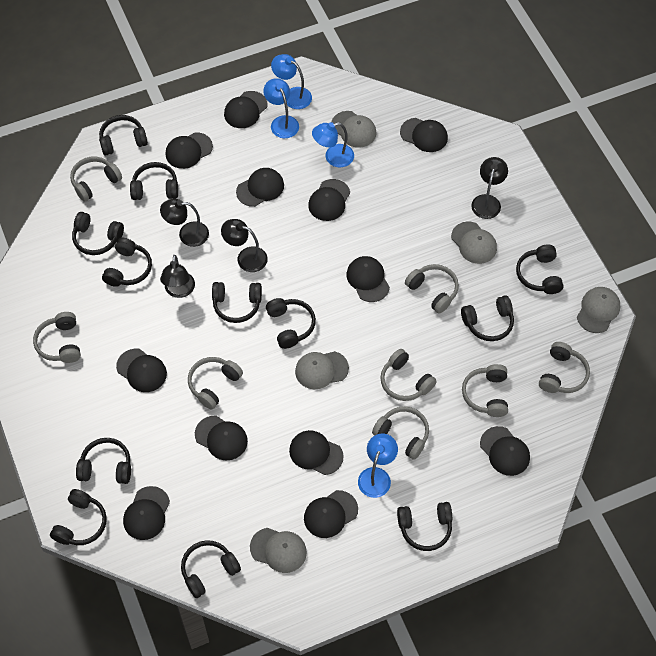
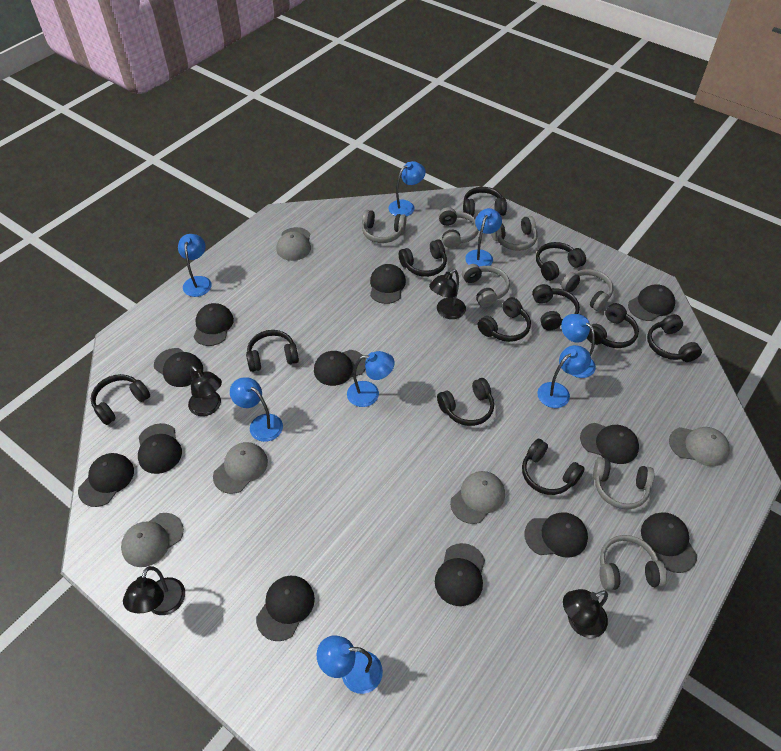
black headphones: [50,489,107,545] [72,212,124,255] [76,438,131,484] [99,115,148,155] [102,238,152,287] [130,162,178,200] [181,540,241,598] [212,282,262,323] [266,298,316,349] [397,502,452,551] [461,295,514,341] [516,244,563,294] = 12 -> [91,374,150,425] [246,330,299,372] [399,239,447,277] [437,378,494,426] [463,187,507,216] [478,297,531,342] [522,439,585,495] [532,284,580,330] [536,242,586,281] [587,303,639,348] [647,314,702,362] = 11
blue lamp: [263,78,299,138] [271,54,312,109] [312,122,354,167] [358,434,398,498] = 4 -> [178,234,212,297] [230,377,283,442] [317,636,383,694] [347,351,395,407] [389,161,426,217] [465,208,502,267] [537,345,591,408] [561,314,596,378] = 8
grey headphones: [33,312,81,363] [70,157,122,202] [188,357,243,409] [372,407,429,460] [380,349,437,401] [405,264,459,314] [462,364,508,417] [539,342,590,393] = 8 -> [362,210,406,243] [439,207,479,248] [462,264,510,307] [491,216,538,251] [561,269,613,311] [593,457,655,509] [599,535,667,590] = 7

